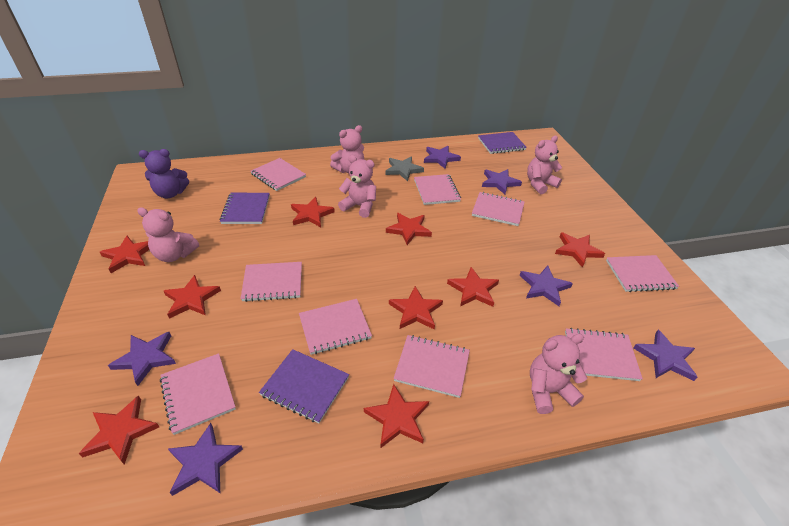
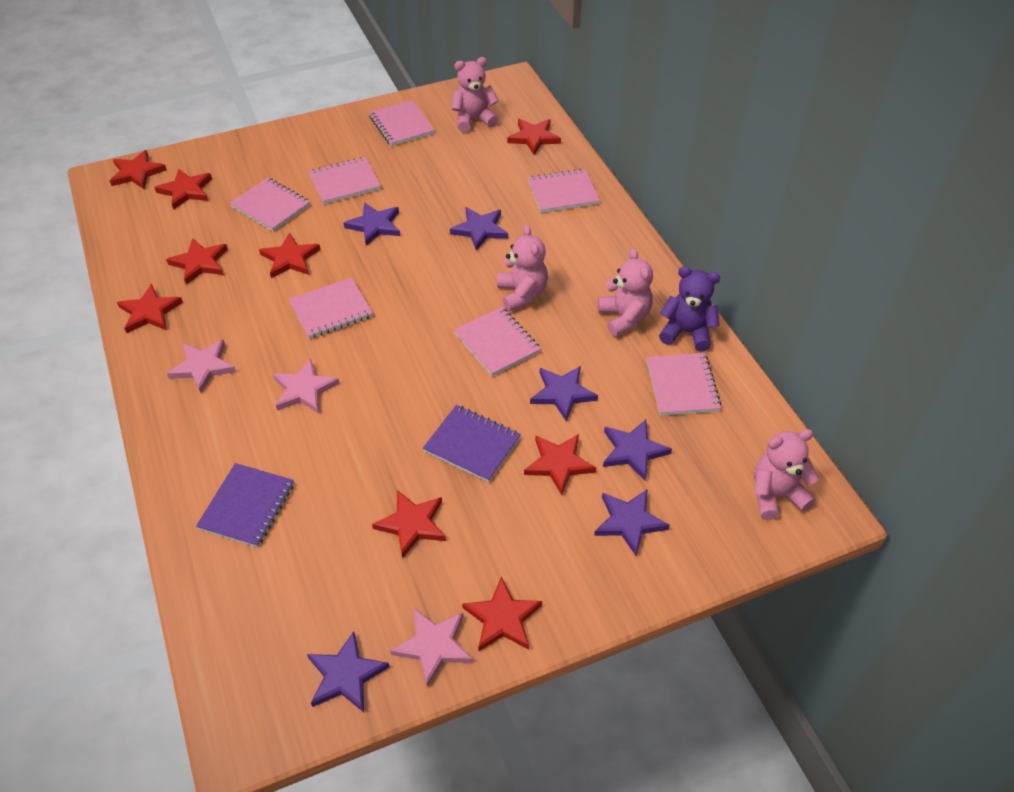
grey star: [385,156,424,181] = 1 -> none = 0
pink notebook: [160,353,236,435] [240,262,302,302] [251,158,306,191] [299,299,372,355] [393,335,470,398] [414,174,461,205] [472,192,525,226] [565,328,643,381] [606,255,679,292] = 9 -> [230,177,310,231] [289,278,373,339] [308,157,381,204] [369,100,435,146] [454,307,541,376] [528,169,600,213] [646,353,722,416] = 7
pink star: none = 0 -> [167,339,236,393] [273,358,340,414] [390,609,473,687] = 3
pink teddy bear: [137,207,199,262] [330,125,364,173] [338,155,376,218] [527,136,562,194] [530,333,587,414] = 5 -> [452,57,499,132] [497,225,548,311] [598,248,653,337] [754,429,819,520] = 4
purple notebook: [220,193,270,224] [259,349,349,423] [478,132,527,154] = 3 -> [196,463,294,547] [423,405,521,482] = 2

